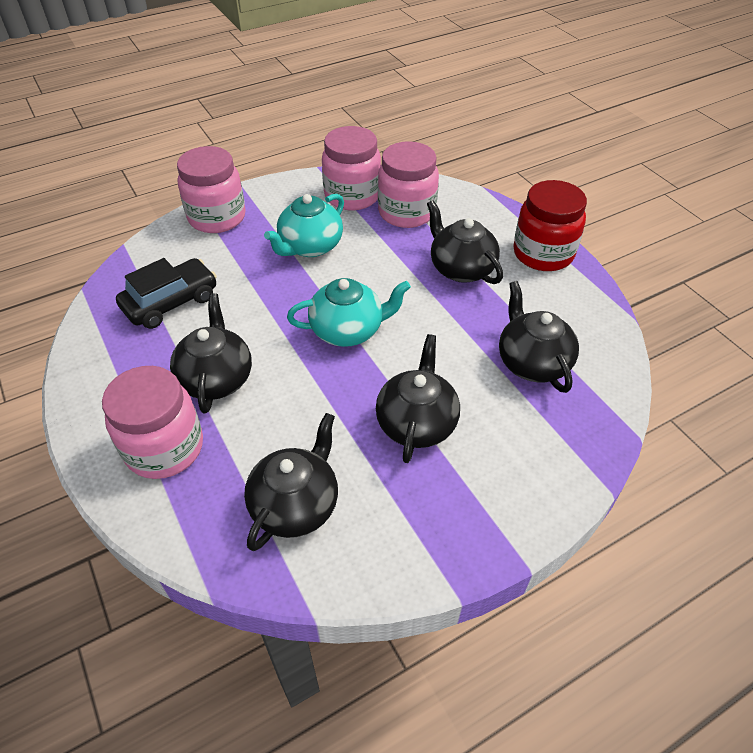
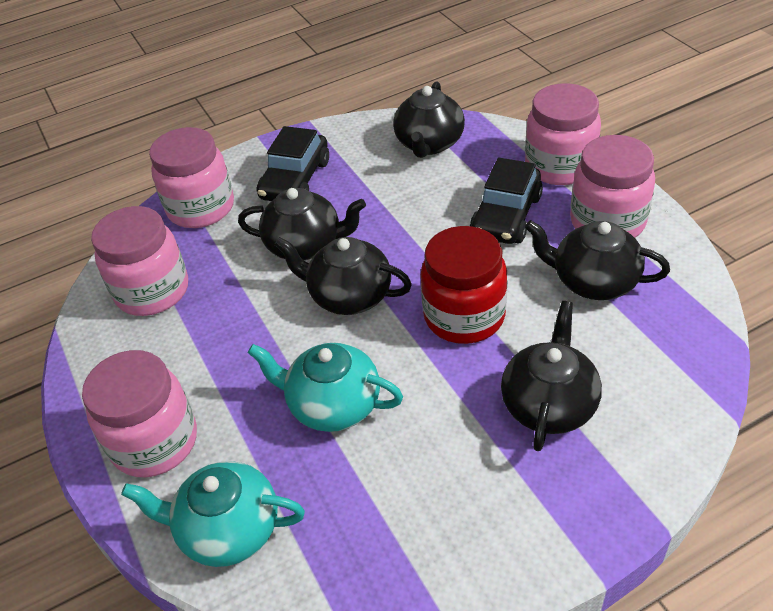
black car: [116,258,217,329] = 1 -> [256,126,329,201] [470,158,543,244] = 2
pink jar: [102,366,203,479] [177,146,246,233] [322,126,381,210] [378,141,439,228] = 4 -> [82,350,197,478] [91,206,188,316] [149,127,234,228] [525,83,601,185] [570,135,655,238] = 5

